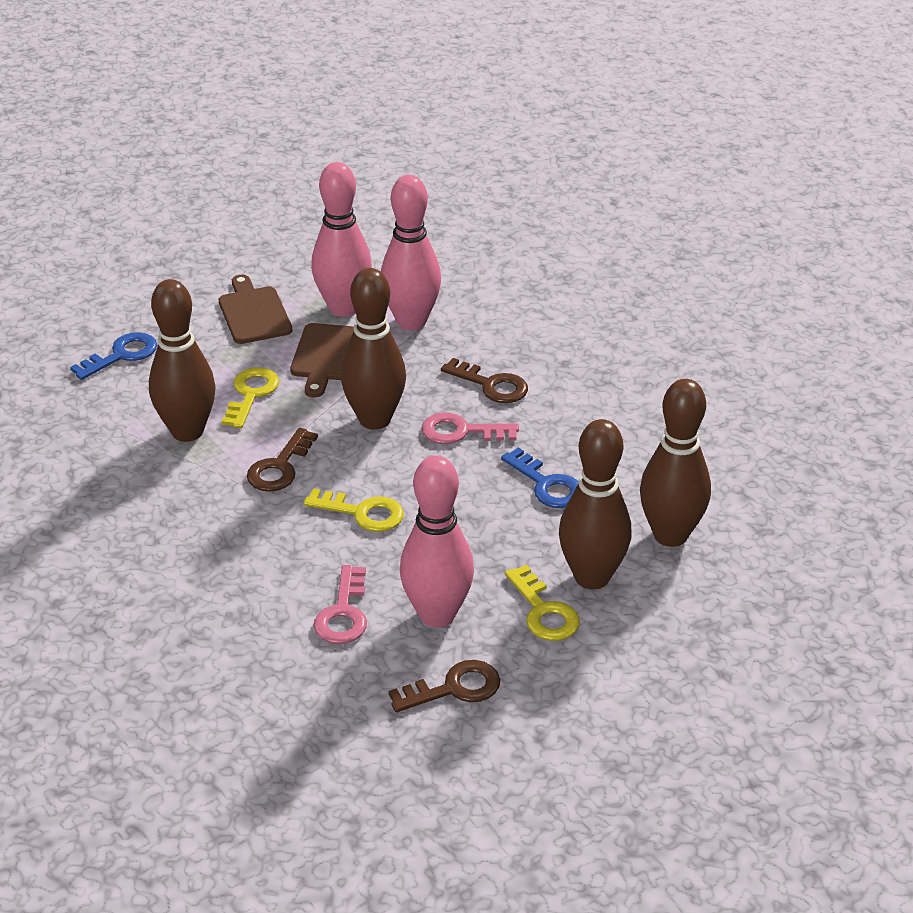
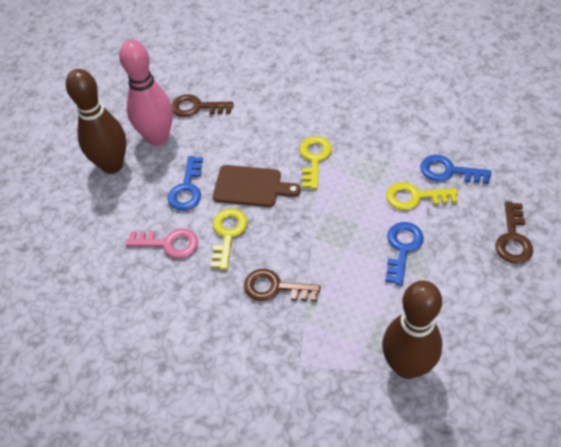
blue key: [70,332,157,380] [501,447,578,508] = 2 -> [168,156,203,211] [385,222,424,286] [420,155,491,184] = 3
brown bowling pin: [149,279,216,442] [341,268,406,430] [559,419,631,590] [640,379,711,547] = 4 -> [66,69,126,174] [382,281,443,379] = 2
brown cutting board: [219,275,292,344] [290,323,354,397] = 2 -> [213,165,301,207] = 1
pink bowling pin: [311,162,372,317] [381,175,441,330] [400,456,474,628] = 3 -> [119,40,173,146] = 1
pink key: [313,565,367,644] [421,413,519,444] = 2 -> [126,229,198,258] = 1

